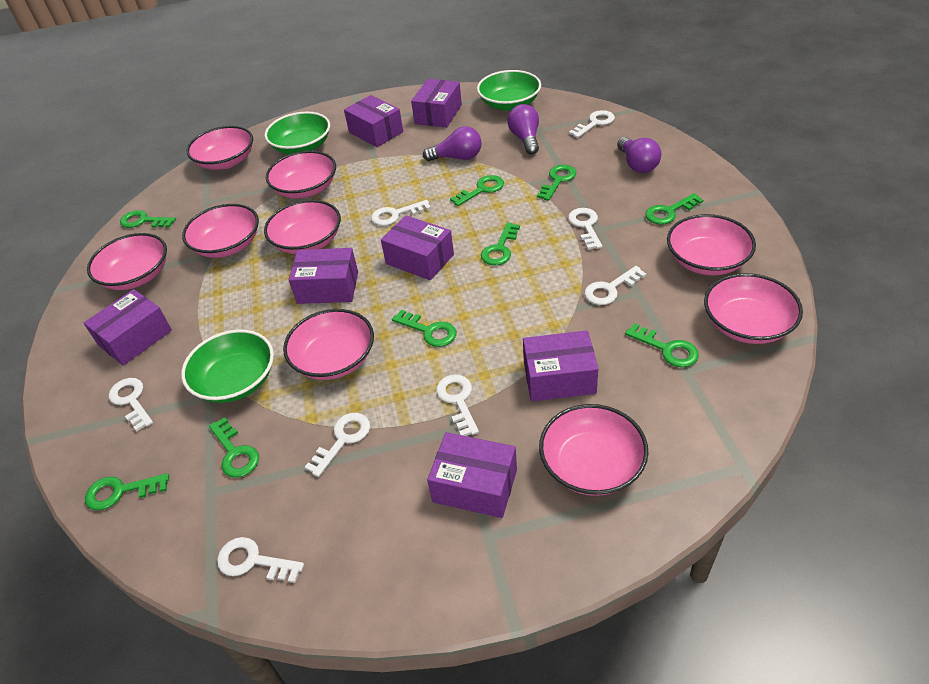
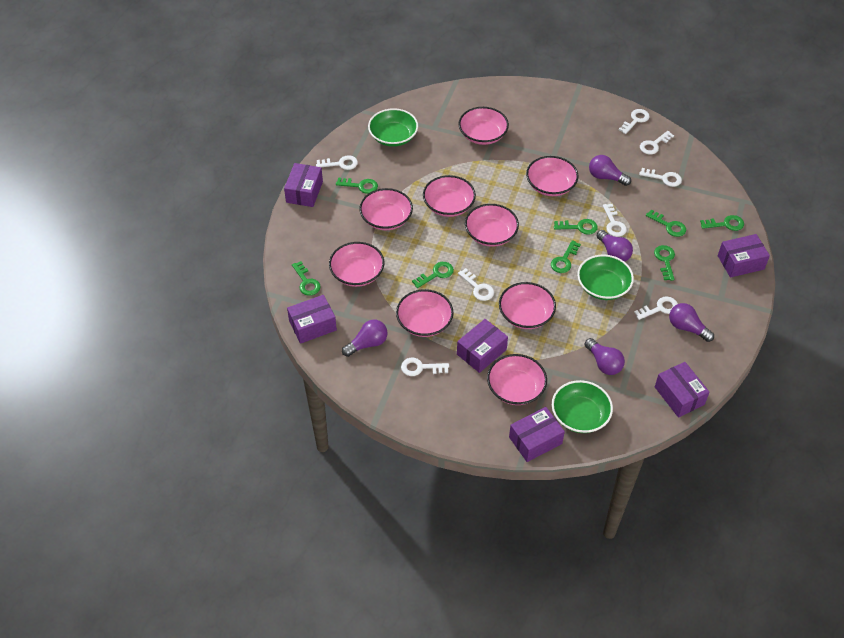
green key: [85,473,169,510] [120,210,176,228] [209,417,259,478] [392,310,456,347] [450,175,504,206] [481,222,520,265] [537,165,576,201] [625,323,699,367] [645,193,703,225] = 9 -> [292,261,321,296] [336,178,378,194] [412,262,454,288] [551,240,581,273] [554,219,598,235] [646,209,686,237] [654,245,675,281] [700,215,744,231] = 8
purple box: [84,289,172,365] [289,248,358,304] [344,95,403,147] [381,215,454,280] [411,79,462,128] [427,432,517,518] [523,330,598,401] = 7 -> [284,163,323,207] [287,295,337,344] [457,319,508,373] [509,407,565,462] [655,362,710,418] [718,234,770,278] = 6
purple light bulb: [423,126,482,161] [507,104,539,155] [617,137,661,173] = 3 -> [342,320,388,357] [584,338,625,375] [589,155,631,186] [597,230,633,262] [669,303,714,342] = 5

